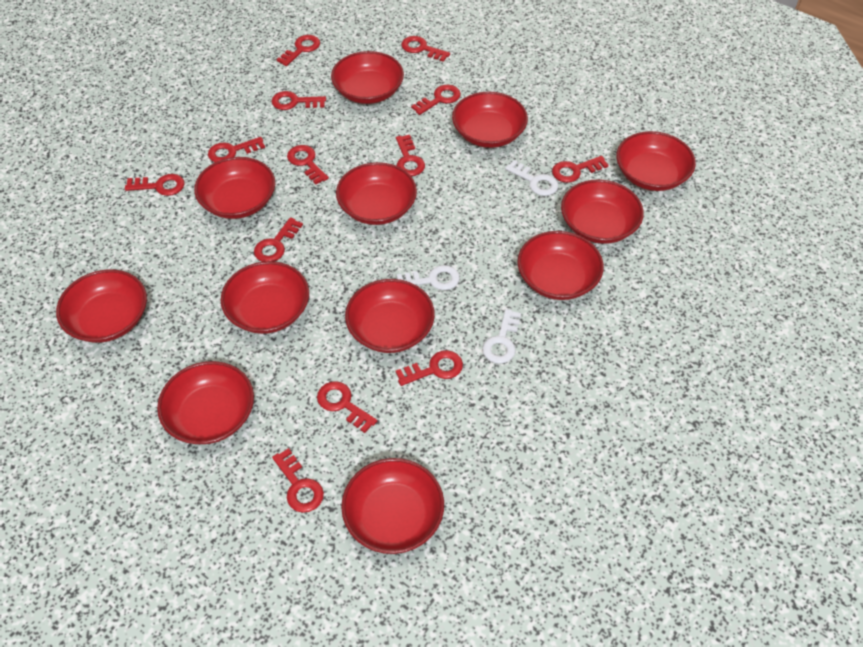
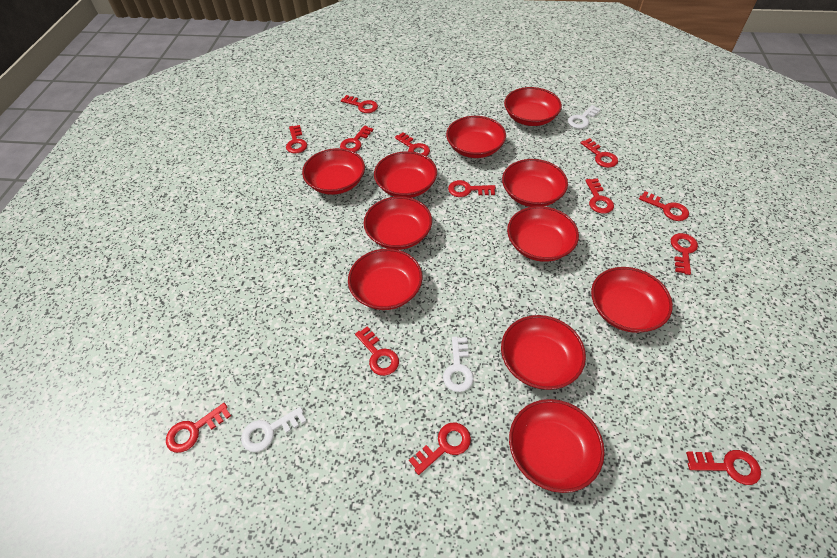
red bowl: [56,269,147,343] [157,361,254,444] [194,157,275,219] [221,261,309,334] [331,51,404,104] [336,162,417,225] [341,458,444,554] [345,279,435,353] [452,91,528,148] [517,231,604,300] [561,179,644,244] [616,131,696,191] = 12 -> [302,148,365,195] [348,249,422,310] [364,196,432,250] [374,151,437,198] [446,116,506,158] [501,315,586,390] [502,159,568,207] [504,87,562,126] [507,206,579,262] [509,399,605,493] [591,267,673,333] = 11

